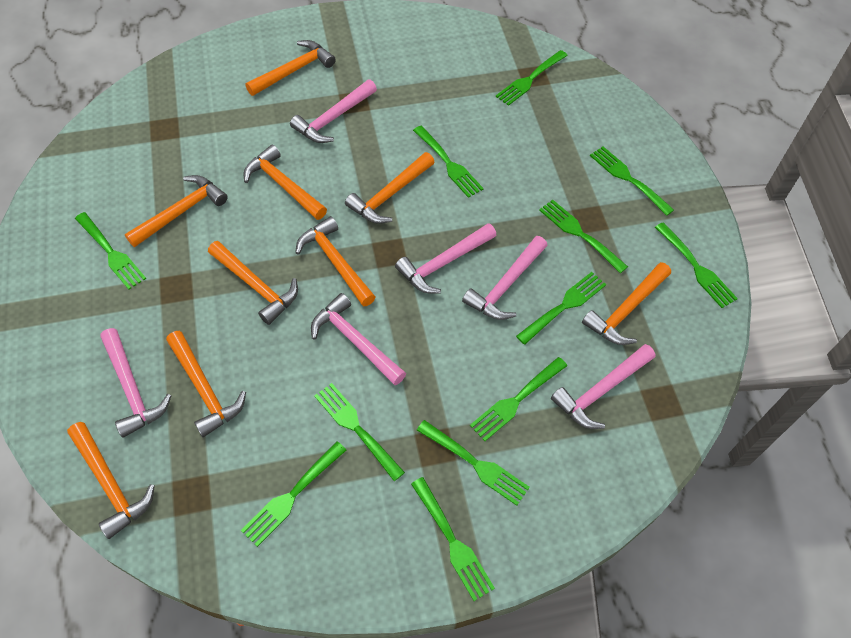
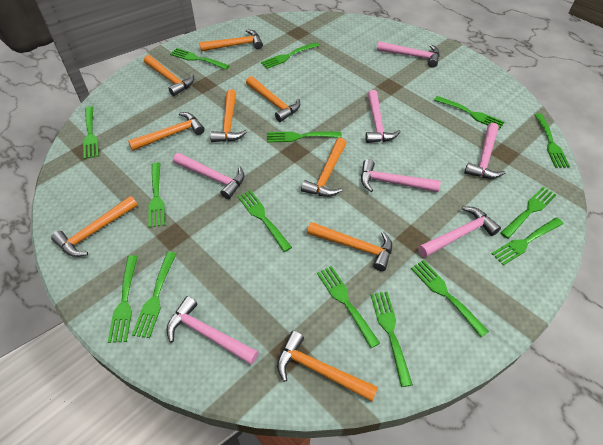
green fork: [75,212,146,290] [241,441,346,547] [314,383,405,481] [411,477,495,601] [413,126,484,198] [417,420,530,506] [470,357,567,441] [496,50,568,106] [516,272,606,345] [539,200,628,273] [590,146,674,216] [655,222,738,308] = 12 -> [83,106,99,159] [108,255,138,343] [132,252,177,338] [148,163,165,228] [170,48,229,70] [237,190,292,252] [261,42,319,69] [267,131,342,143] [317,266,380,348] [371,292,413,387] [411,260,489,337] [434,96,504,130] [491,217,563,265] [501,187,557,239] [534,113,570,168] = 15
pink hammer: [100,328,171,438] [290,79,377,143] [311,293,406,385] [395,223,496,294] [462,236,547,320] [551,344,655,429] = 6 -> [167,296,259,365] [173,153,245,199] [361,159,441,192] [365,90,401,143] [377,41,439,68] [419,206,501,258] [464,123,505,179] = 7

